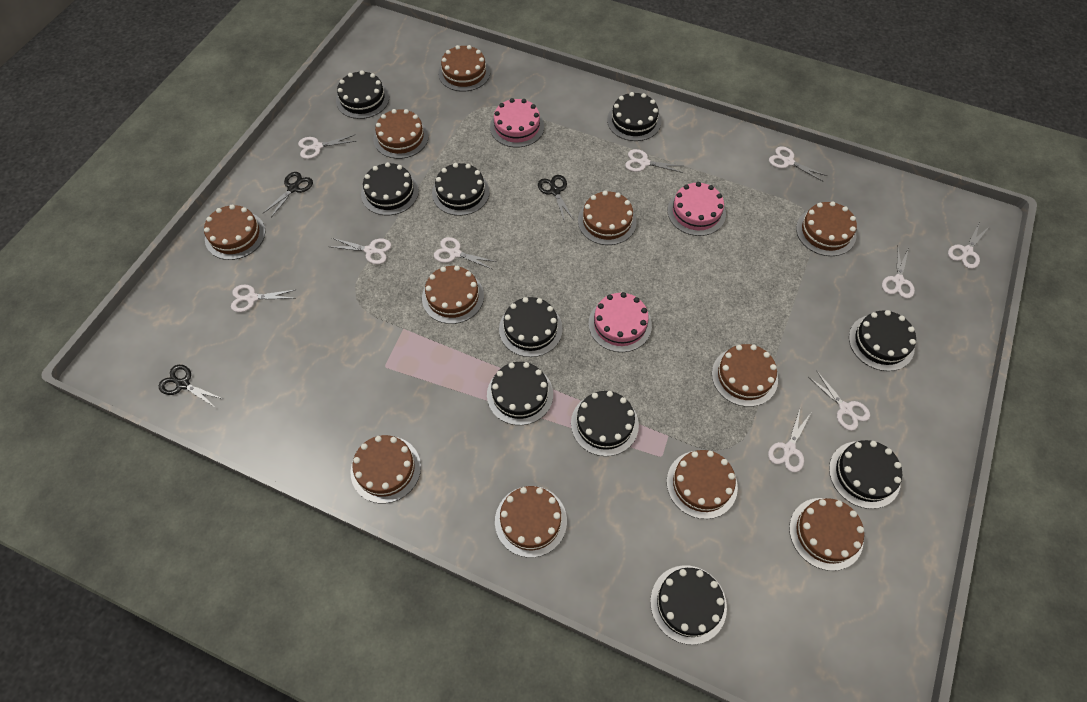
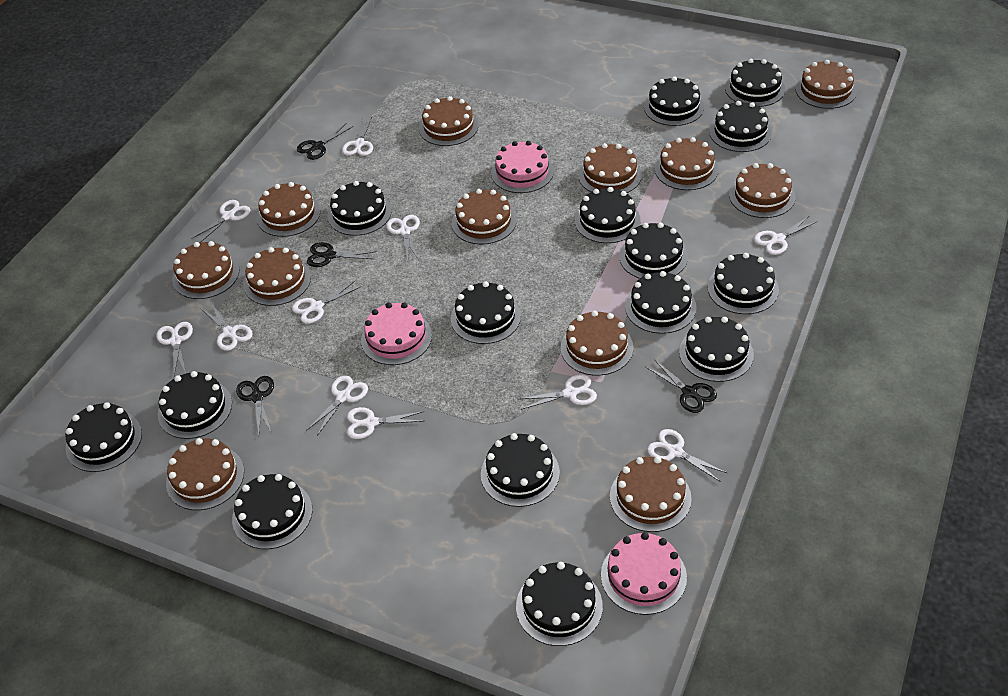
black cake: [336,70,389,119] [361,162,419,216] [432,163,490,216] [487,362,553,425] [499,297,563,357] [571,391,639,456] [607,92,661,141] [650,565,727,645] [829,440,902,509] [849,310,916,371] = 10 -> [66,402,142,472] [158,371,232,439] [232,474,312,549] [328,181,392,236] [451,281,521,344] [481,433,560,507] [516,562,603,646] [575,187,641,243] [619,223,688,279] [625,271,697,334] [644,76,704,126] [679,317,754,382] [708,253,779,314] [709,101,772,152] [725,59,785,107] = 15
black scissors: [159,365,223,408] [263,172,313,218] [538,175,574,223] = 3 -> [236,376,274,435] [297,123,353,160] [307,242,377,267] [646,359,717,413] = 4
brown cake: [204,204,265,260] [350,435,421,503] [373,109,429,159] [422,266,484,324] [438,45,490,92] [495,486,567,558] [578,191,637,245] [667,450,738,519] [712,344,778,407] [789,498,864,571] [796,201,857,256] = 11 -> [166,438,244,510] [172,241,239,299] [244,247,311,306] [257,182,320,237] [419,96,479,146] [452,189,517,244] [561,310,633,376] [578,143,642,193] [610,456,692,532] [655,137,719,190] [729,163,795,218] [795,60,857,109] = 12
white scissors: [231,285,296,312] [298,135,356,159] [332,238,391,265] [434,237,497,269] [625,149,683,173] [768,409,811,473] [769,146,827,181] [808,370,870,431] [882,248,915,299] [948,222,990,269] = 10 -> [157,322,193,376] [191,200,251,243] [200,303,253,351] [292,281,360,324] [306,376,368,436] [342,117,373,156] [347,407,424,439] [386,215,420,261] [519,374,597,410] [647,429,727,482] [754,216,818,255] = 11

